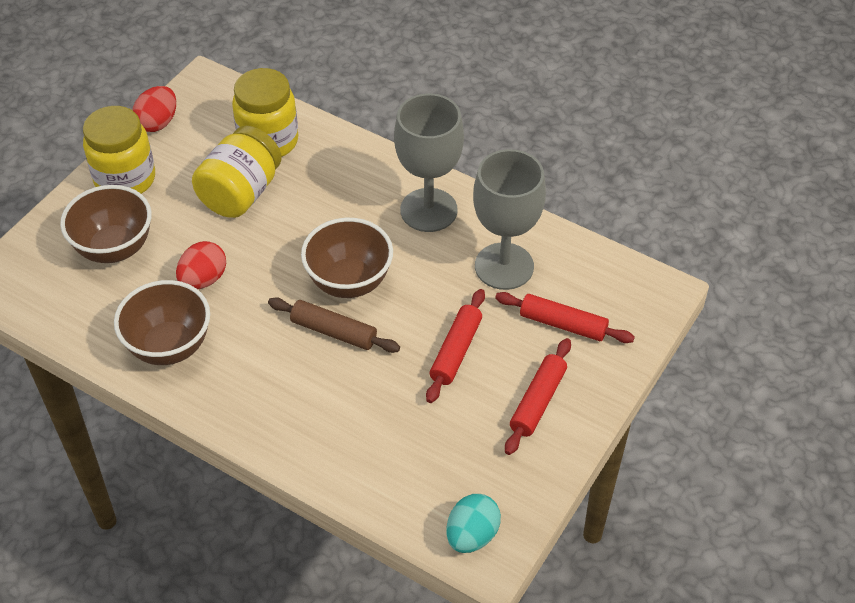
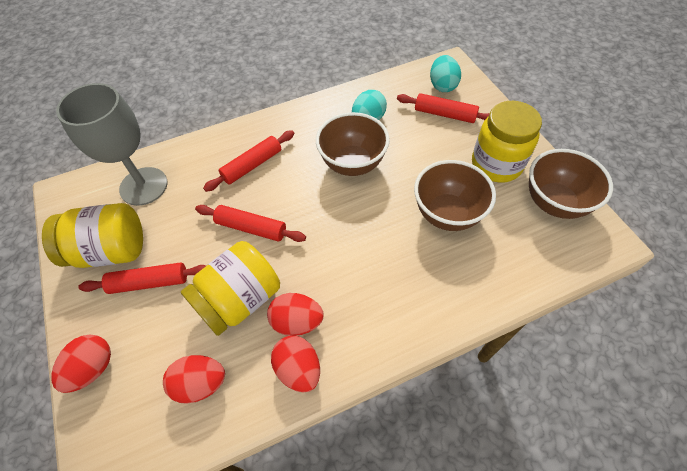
brown rolling pin: [268,297,400,353] = 1 -> none = 0
grey goblet: [394,93,464,232] [473,149,546,290] = 2 -> [56,83,168,206] = 1
red egg: [132,86,176,132] [176,241,226,289] = 2 -> [51,335,111,393] [163,355,225,404] [267,293,324,336] [271,335,320,392] = 4
red rolling pin: [426,289,485,403] [495,292,635,343] [505,338,571,455] = 3 -> [78,262,206,294] [195,205,306,242] [203,130,294,192] [397,93,490,123] = 4
turquoise egg: [446,494,501,553] = 1 -> [352,90,387,120] [430,55,461,92] = 2

